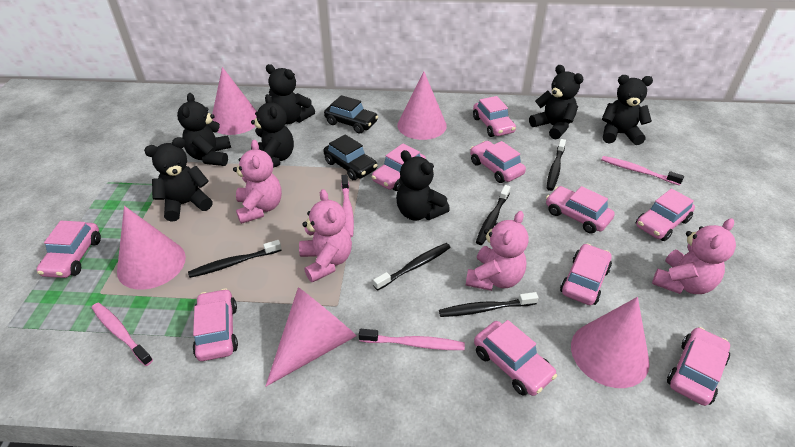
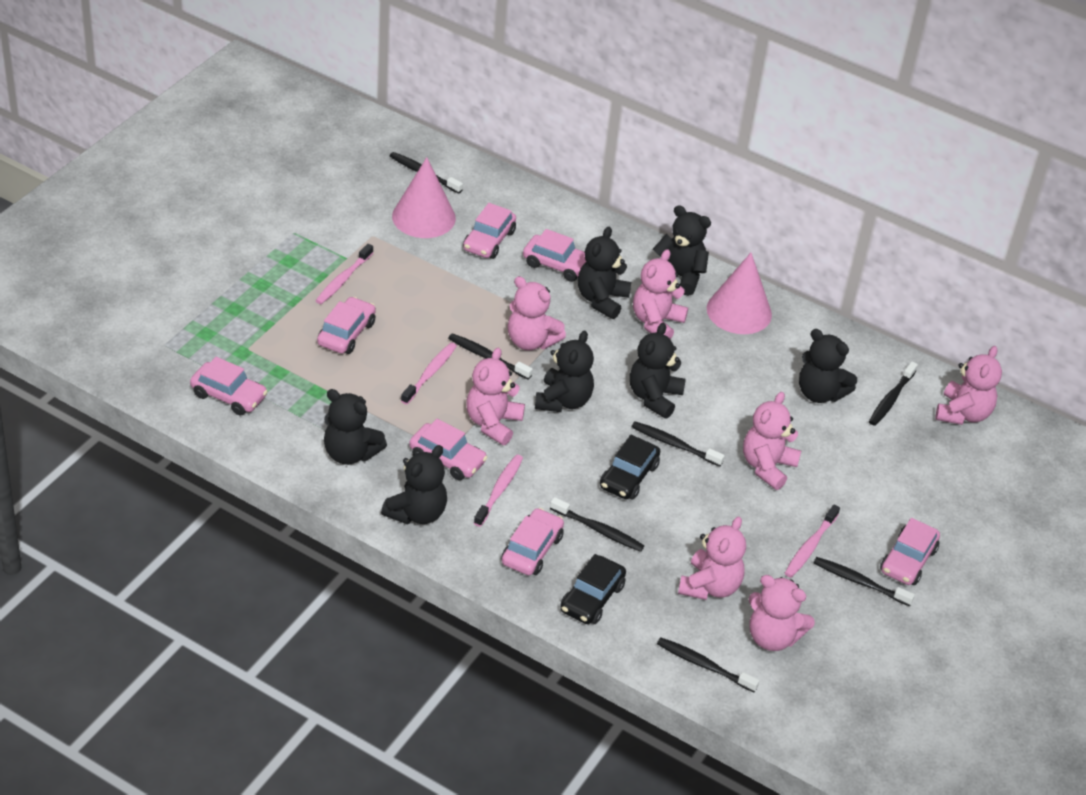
black toothbrush: [188,240,282,278] [373,243,451,291] [439,292,538,317] [476,185,511,245] [547,139,566,191] = 5 -> [390,152,463,194] [448,333,533,379] [550,497,644,552] [632,421,725,467] [657,637,759,692] [813,557,915,606] [869,362,918,426] = 7
pink car: [37,221,101,278] [193,289,238,361] [372,143,426,191] [470,141,526,183] [473,96,516,137] [474,320,557,396] [546,186,615,233] [560,244,612,305] [636,188,695,241] [667,327,730,406] = 10 -> [190,357,268,416] [317,297,376,354] [409,419,488,480] [463,203,516,259] [501,508,564,575] [523,229,586,282] [880,518,940,585] = 7
pink cone: [117,206,186,290] [212,67,257,135] [265,287,357,387] [397,72,447,140] [571,297,650,388] = 5 -> [392,157,456,238] [707,253,772,334] = 2
pink teddy bear: [233,140,282,224] [299,189,352,283] [465,211,529,291] [652,218,736,294] = 4 -> [466,348,525,445] [508,276,566,351] [633,249,688,339] [678,516,746,600] [743,392,801,490] [749,575,815,651] [936,346,1002,425] = 7

